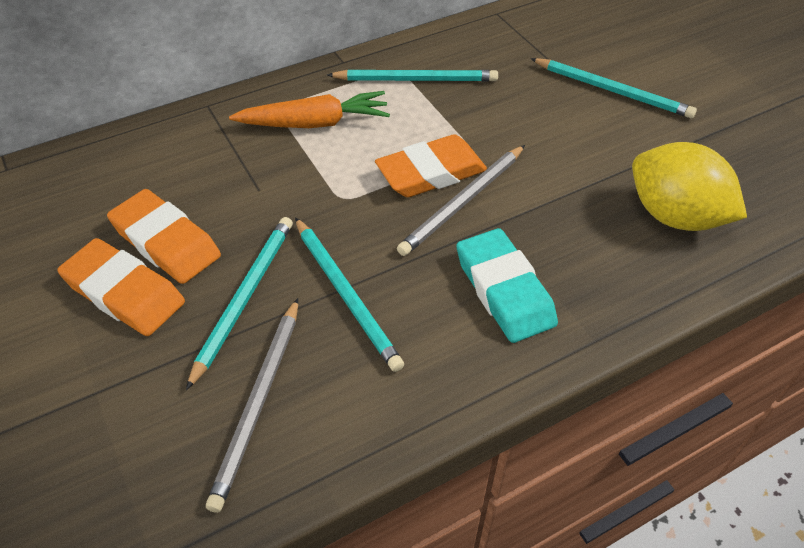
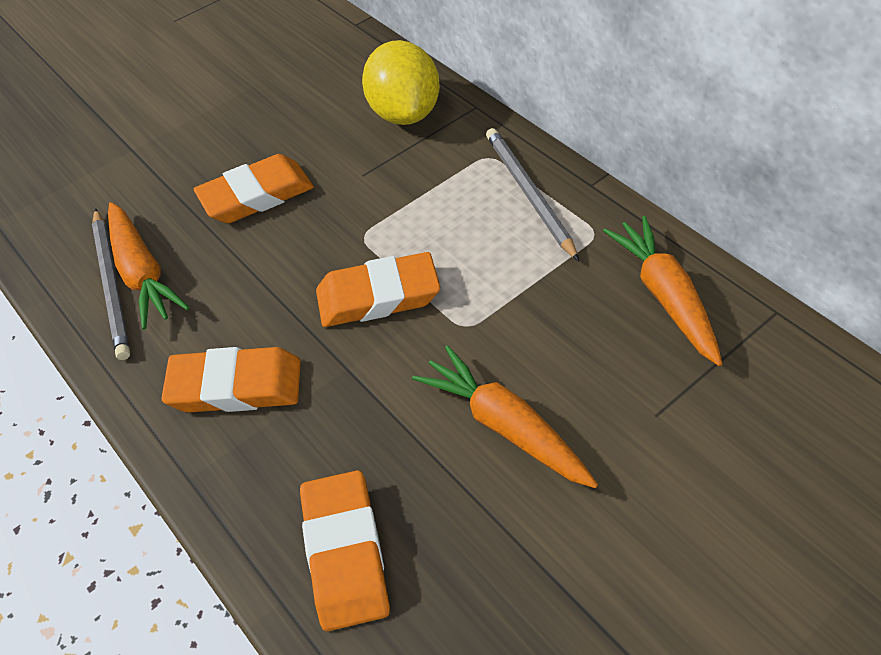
orange carrot: [229,91,390,128] = 1 -> [108,202,189,329] [412,345,598,488] [603,216,723,366] = 3
orange eraser: [57,238,185,336] [107,189,221,284] [375,134,487,197] = 3 -> [161,347,301,413] [194,154,314,223] [300,470,390,631] [316,252,440,327] = 4
turquoise eraser: [456,228,558,343] = 1 -> none = 0
turquoise pencil: [186,217,293,390] [295,217,404,372] [327,70,498,81] [531,58,697,118] = 4 -> none = 0

